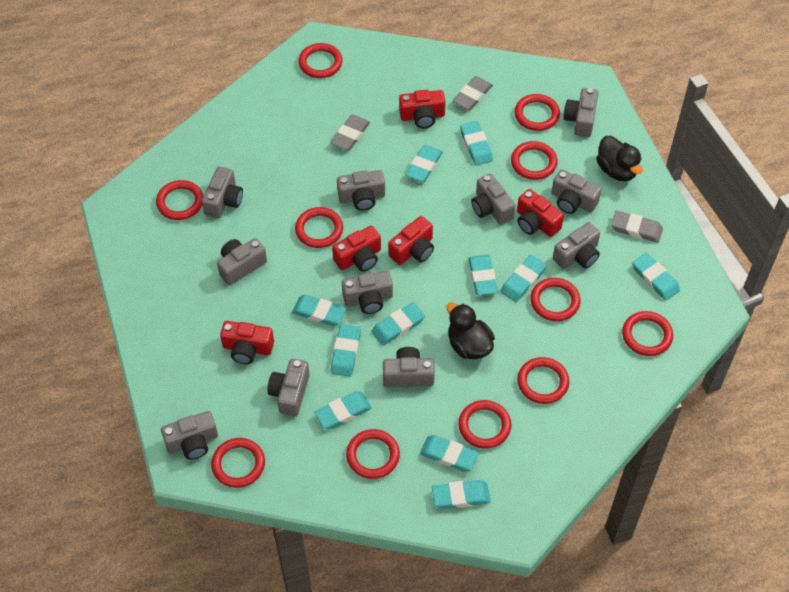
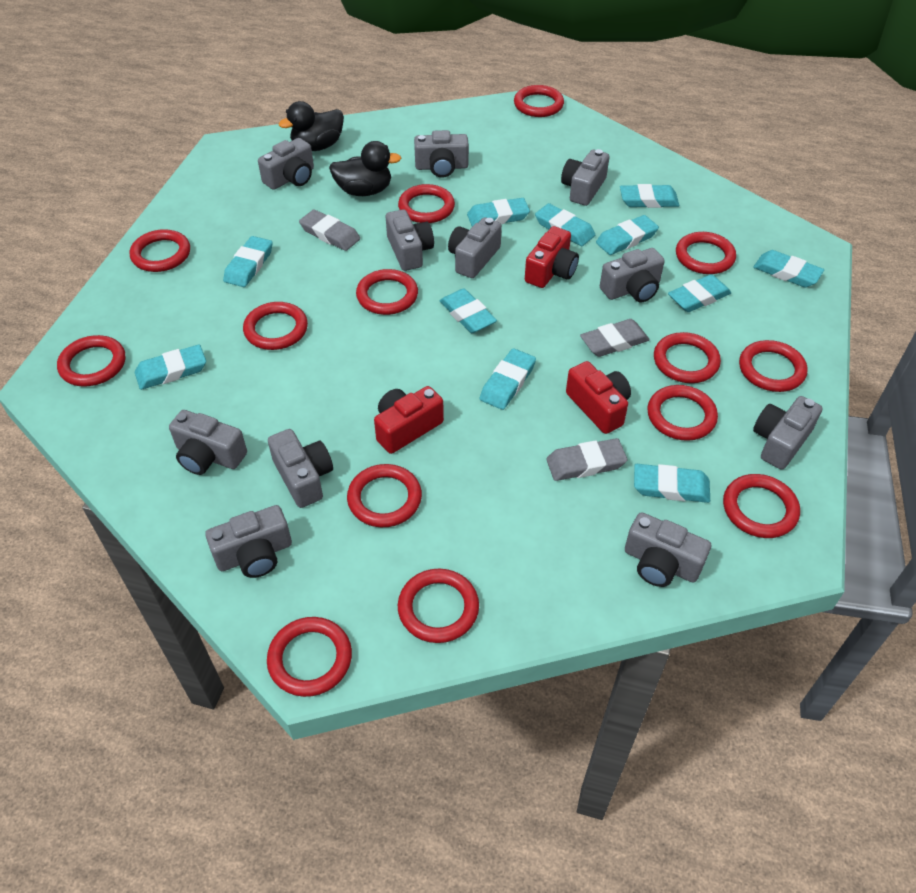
red camera: [220,321,274,364] [332,226,381,272] [388,216,434,265] [399,90,446,128] [517,189,564,237] = 5 -> [374,386,444,454] [525,226,579,288] [566,361,631,434] = 3
red ring: [156,180,203,220] [211,438,265,488] [295,207,343,248] [298,43,343,78] [346,429,400,479] [458,400,511,449] [511,141,558,180] [514,94,560,131] [517,357,569,404] [530,278,580,321] [622,311,673,356] = 11 -> [57,335,125,386] [130,229,190,272] [243,302,308,350] [267,617,352,697] [347,464,422,527] [356,269,418,315] [398,184,455,223] [398,569,479,643] [514,85,564,117] [647,385,718,441] [654,332,721,383] [676,232,736,274] [723,474,800,538] [739,340,808,392] = 14

